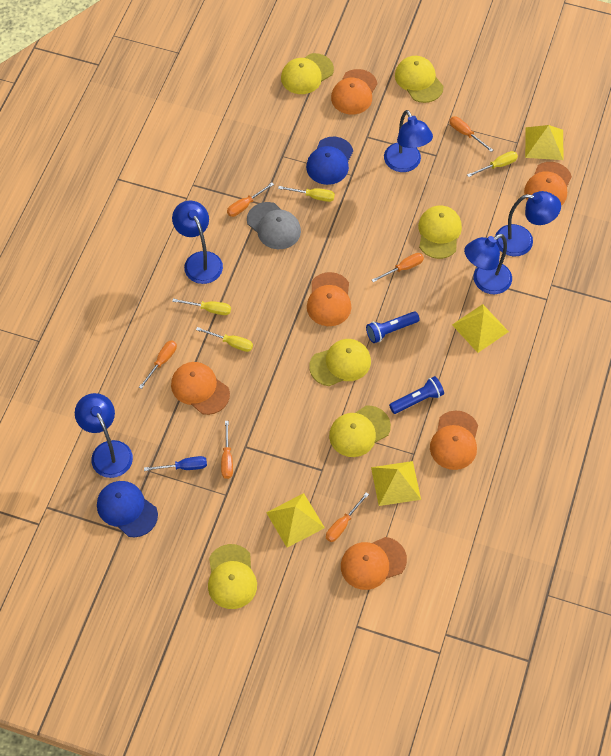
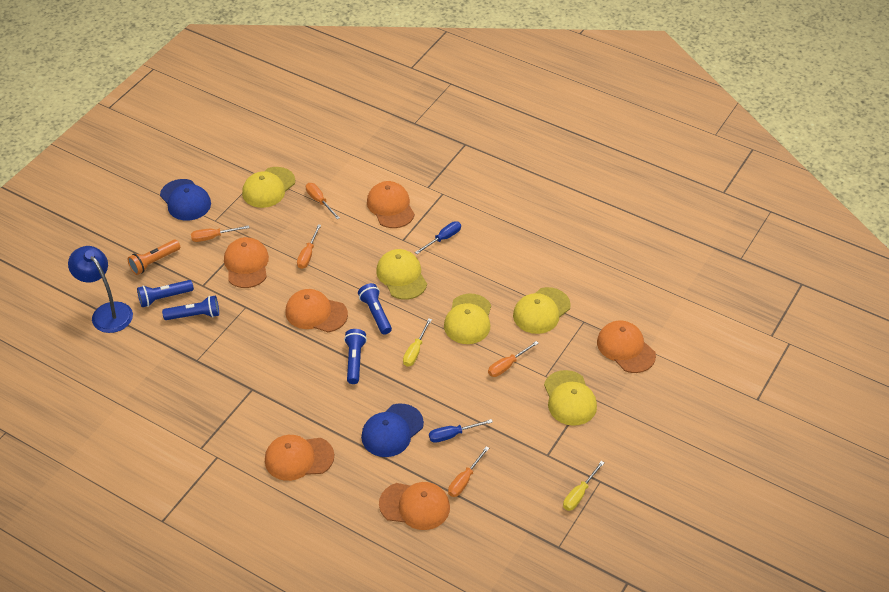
blue flashlight: [366,311,420,343] [389,376,444,414] = 2 -> [137,280,194,307] [162,296,219,320] [344,329,367,384] [358,283,392,335] = 4
blue lamp: [75,393,133,478] [172,201,223,284] [384,110,433,172] [464,234,512,294] [495,191,561,256] = 5 -> [68,246,133,333] = 1
blue screwdriver: [144,456,207,471] = 1 -> [415,221,461,254] [429,419,493,443] = 2
grey cap: [247,202,301,249] = 1 -> none = 0
orange flashlight: none = 0 -> [128,240,180,275] = 1
orange screwdriver: [139,340,177,389] [221,421,233,479] [227,183,274,217] [326,492,369,542] [372,253,424,282] [449,116,493,152] = 6 -> [191,225,249,242] [297,224,321,269] [306,183,340,219] [448,446,489,497] [488,341,539,377] = 5
yellow cap: [208,544,257,609] [281,53,334,94] [309,339,371,386] [329,406,391,457] [395,56,444,103] [418,206,462,259] = 6 -> [242,167,295,208] [376,249,427,300] [444,294,491,344] [513,287,571,334] [544,370,597,426] = 5
yellow pyramid: [266,493,325,548] [371,461,421,506] [452,304,509,353] [525,125,563,160] = 4 -> none = 0
yellow screwdriver: [172,299,231,315] [196,327,253,352] [278,186,335,202] [467,151,518,177] = 4 -> [403,318,432,367] [563,461,605,511] = 2

